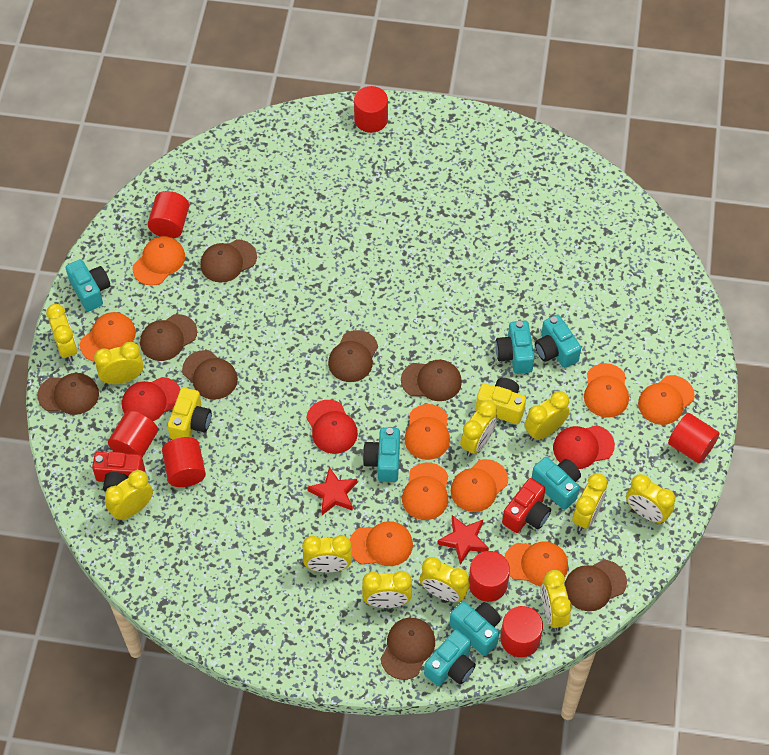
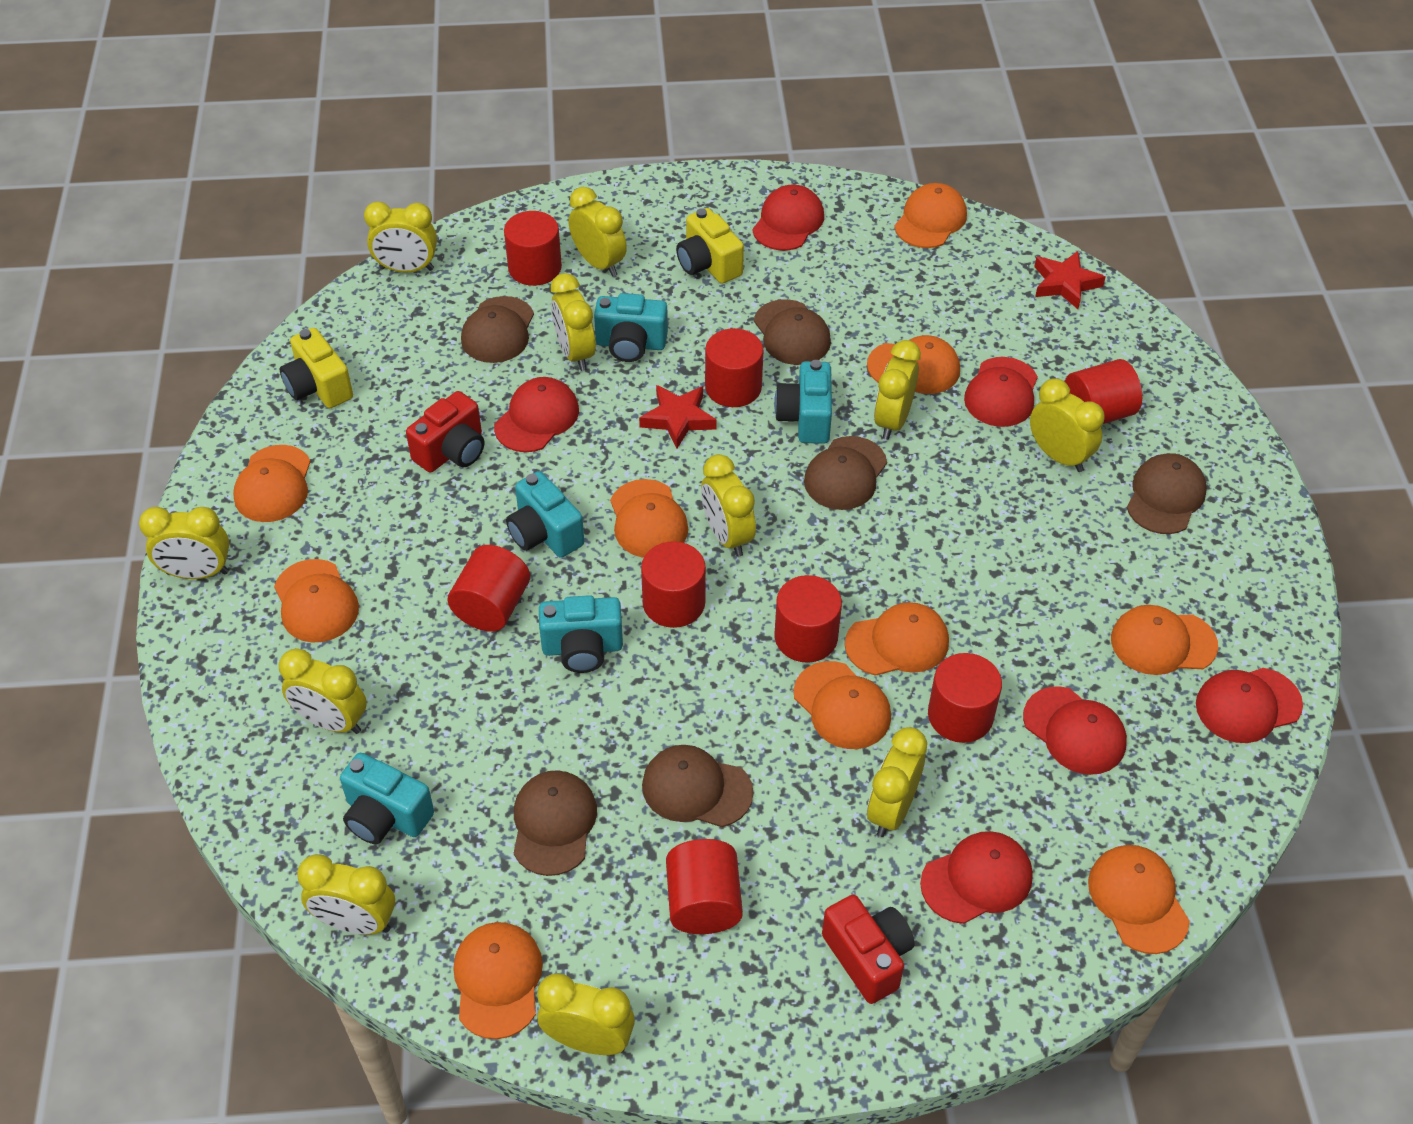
brown cap: [37,373,99,415] [140,314,197,361] [182,350,238,400] [200,239,257,282] [328,330,378,382] [381,618,435,680] [401,360,462,401] [564,560,627,611] = 8 -> [461,296,534,363] [514,770,597,876] [642,745,753,827] [754,299,831,365] [804,436,887,510] [1127,453,1207,534] = 6
orange cap: [80,312,136,362] [132,236,185,286] [350,521,413,566] [402,463,448,520] [404,404,450,460] [451,459,508,512] [505,542,568,586] [584,363,629,418] [638,375,695,425] = 9 -> [233,445,311,522] [274,559,359,643] [453,922,543,1039] [610,479,688,558] [794,661,891,749] [845,602,949,676] [867,335,960,394] [894,183,967,248] [1088,845,1190,954] [1111,605,1218,675] = 10
red cap: [122,377,180,421] [306,400,358,454] [553,425,615,469] = 3 -> [494,377,579,452] [752,185,824,251] [920,831,1033,924] [964,357,1038,427] [1023,686,1127,775] [1196,668,1303,743] = 6
red cylinder: [108,411,158,458] [148,191,189,238] [162,437,206,487] [354,86,388,133] [469,551,510,602] [501,606,543,657] [668,413,720,464] = 7 -> [448,545,530,632] [504,211,562,286] [641,541,706,628] [666,839,743,934] [705,328,764,407] [774,575,842,663] [928,653,1002,743] [1065,359,1142,424] = 8
turquoise camera: [66,259,111,312] [363,427,400,482] [424,630,476,686] [449,601,501,656] [495,321,535,374] [532,457,581,510] [535,315,581,368] = 7 -> [340,753,434,844] [506,471,584,558] [539,595,623,673] [594,293,668,362] [774,360,832,444] = 5

